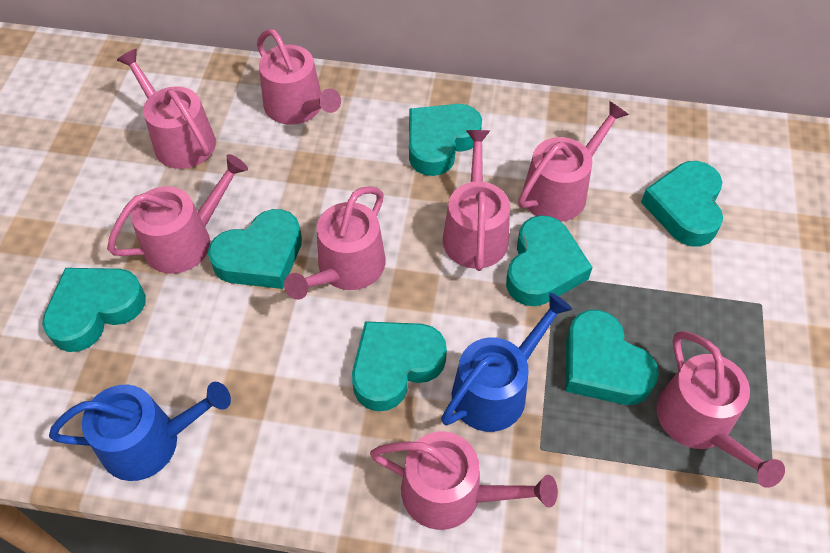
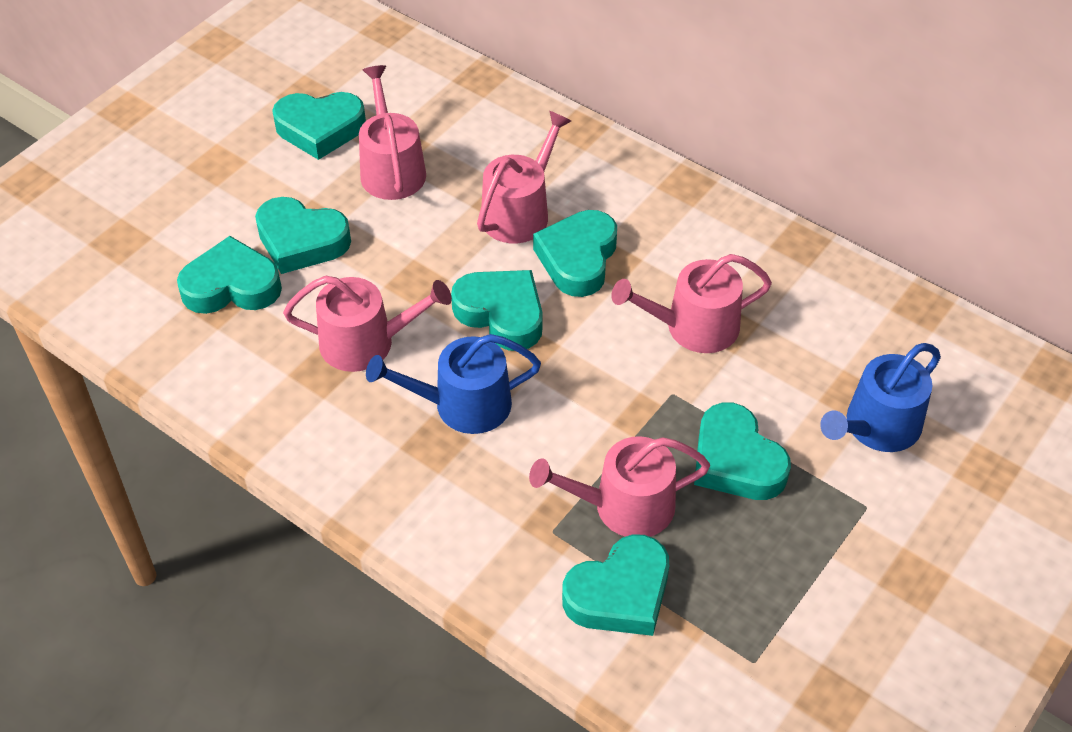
pink watering can: [107,154,248,274] [117,49,216,169] [257,29,341,125] [284,186,386,300] [370,431,558,530] [442,130,510,271] [518,101,629,222] [656,331,785,488] = 8 -> [283,276,452,372] [359,65,426,200] [477,111,571,243] [529,436,710,537] [611,254,772,353] = 5

